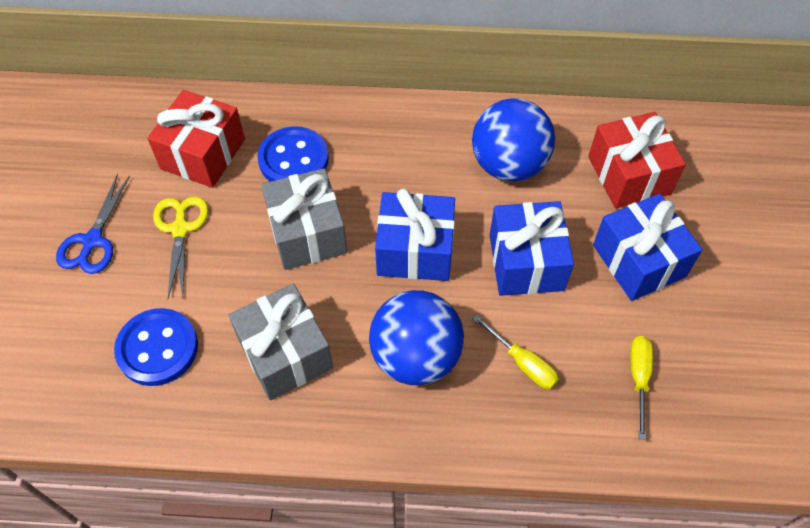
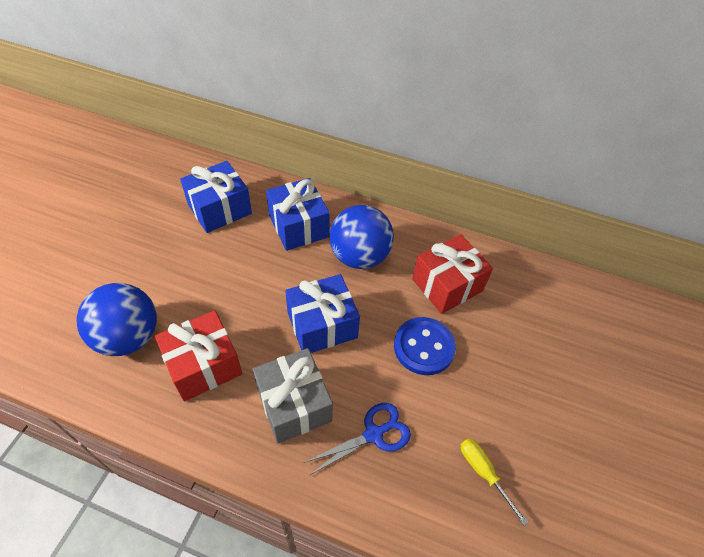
blue button: [114,308,198,386] [257,126,329,182] = 2 -> [394,317,456,375] = 1
grey gift: [229,284,333,400] [261,168,347,270] = 2 -> [253,348,333,444] = 1
yellow scissors: [153,196,208,298] = 1 -> none = 0
yellow screwdriver: [472,314,559,389] [630,336,653,440] = 2 -> [461,438,529,526] = 1

